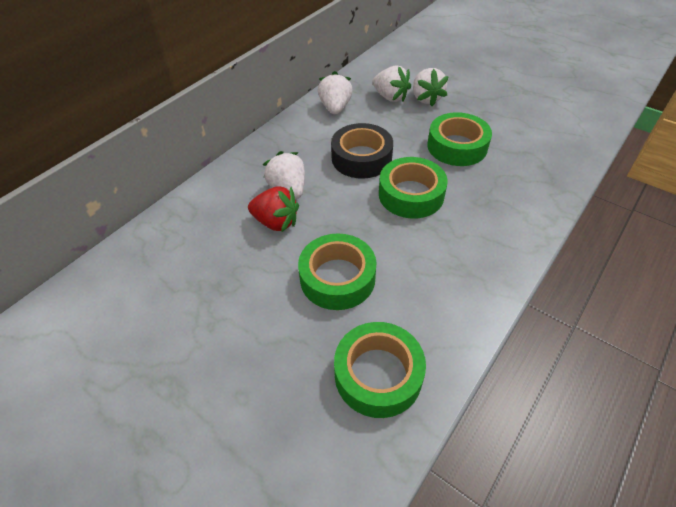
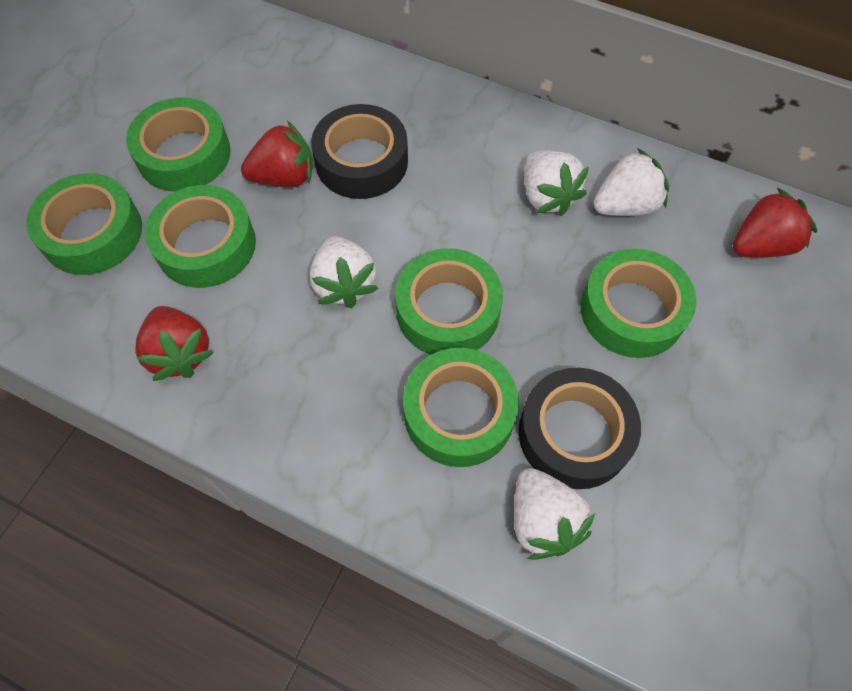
black tape: [331,123,393,179] = 1 -> [311,104,408,199] [518,368,641,489] = 2
green tape: [298,233,376,310] [334,322,426,418] [379,157,448,219] [427,112,492,166] = 4 -> [26,173,142,275] [126,97,231,192] [145,185,256,288] [395,248,503,355] [403,348,519,467] [581,249,696,358] = 6
red strawberry: [248,186,299,233] = 1 -> [135,306,214,381] [241,121,313,187] [733,188,817,258] = 3

